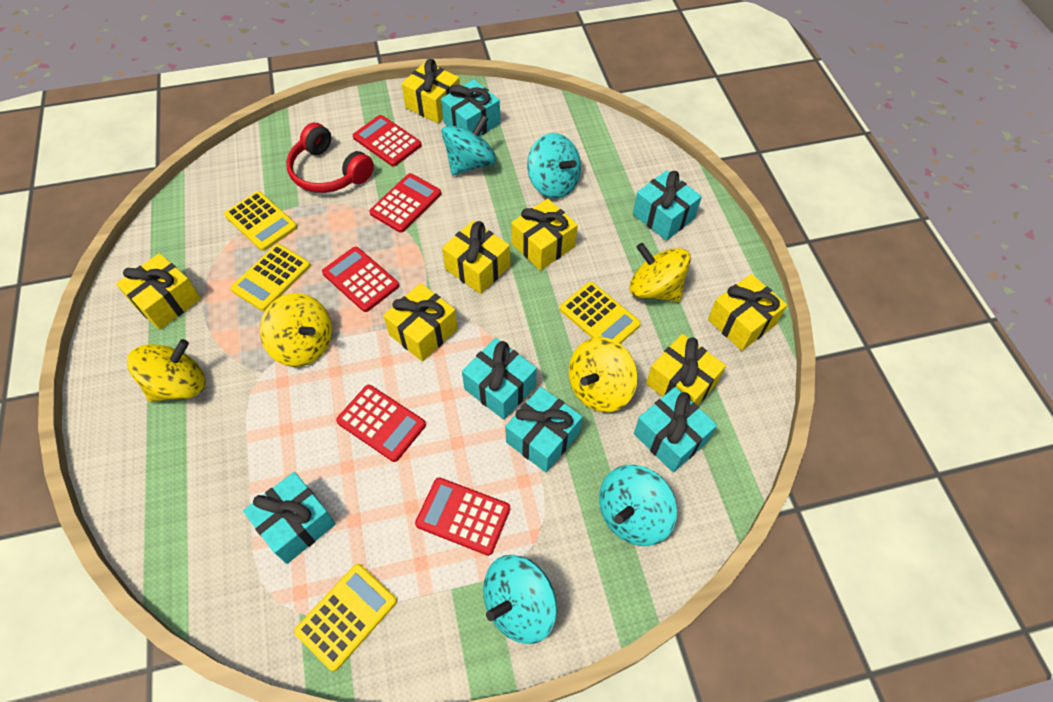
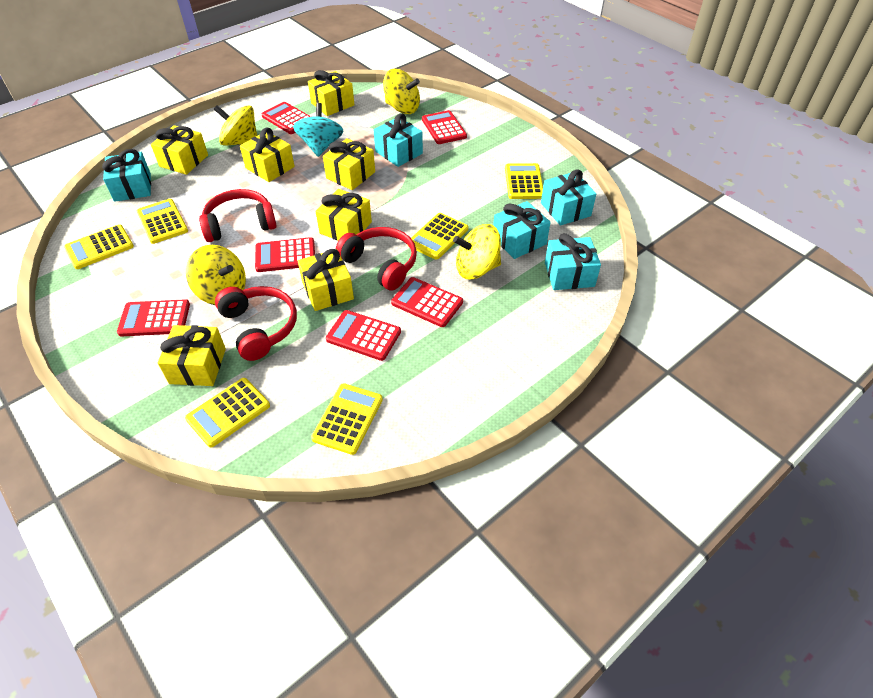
red calculator: [322,246,399,312] [336,385,426,462] [353,115,422,166] [369,173,441,233] [415,477,510,556] = 5 -> [117,299,190,337] [255,237,315,272] [262,102,311,134] [326,310,401,361] [391,277,463,327] [422,110,467,144] = 6
red headphones: [286,123,374,193] = 1 -> [199,189,277,242] [215,286,297,361] [336,227,417,291] = 3
turquoise gift: [243,472,336,564] [441,80,500,136] [462,338,537,420] [505,387,582,472] [633,170,702,241] [634,387,717,472] = 6 -> [102,149,151,202] [374,113,423,167] [493,201,551,259] [541,169,596,226] [545,233,601,290] = 5
turquoise spinning top: [441,115,496,175] [483,555,557,644] [527,133,581,199] [599,465,677,546] = 4 -> [293,103,343,157] = 1
yellow calculator: [224,191,297,251] [231,244,310,311] [294,564,397,671] [560,282,641,344] = 4 -> [64,224,134,269] [137,199,188,244] [185,378,270,447] [311,383,383,455] [411,213,468,260] [505,163,543,199] = 6

